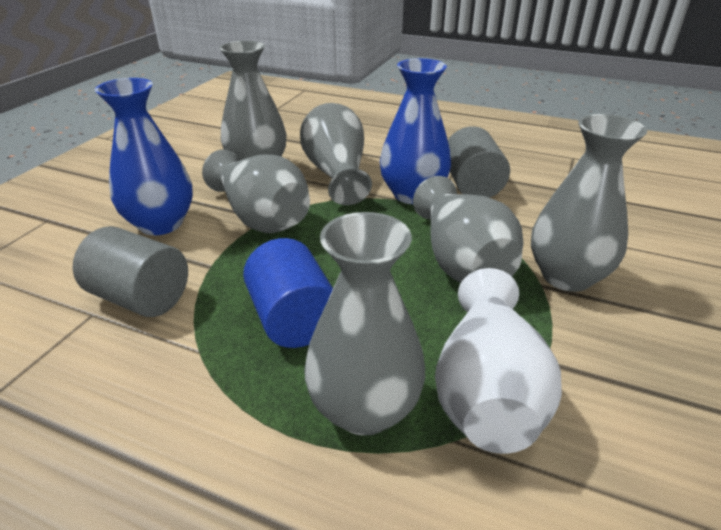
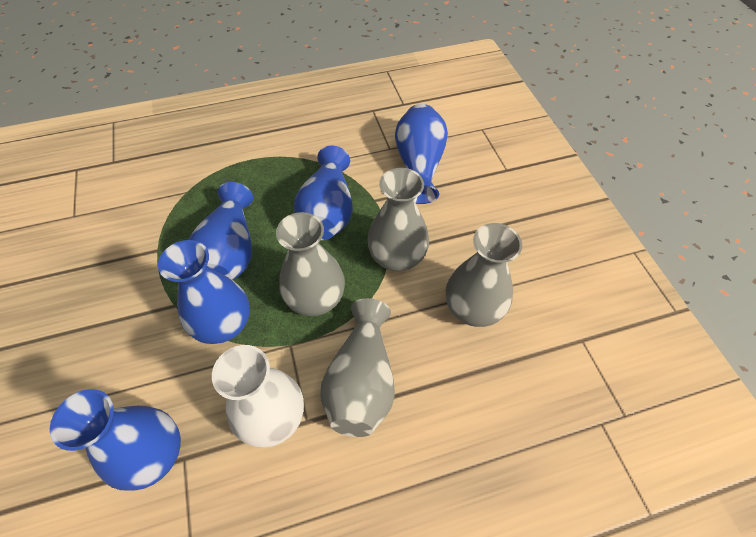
blue cylinder: [243,238,333,348] = 1 -> none = 0
blue vase: [95,78,193,235] [380,58,451,204] = 2 -> [50,389,181,490] [158,240,250,344] [188,182,253,280] [294,146,353,240] [395,104,448,204] = 5
grey cylinder: [73,226,188,317] [448,126,510,198] = 2 -> none = 0
grey vase: [202,149,310,233] [219,41,287,160] [300,103,372,205] [304,212,425,436] [413,176,523,283] [531,114,647,292] = 6 -> [276,212,345,316] [320,298,395,437] [367,168,429,272] [446,223,522,327] = 4

